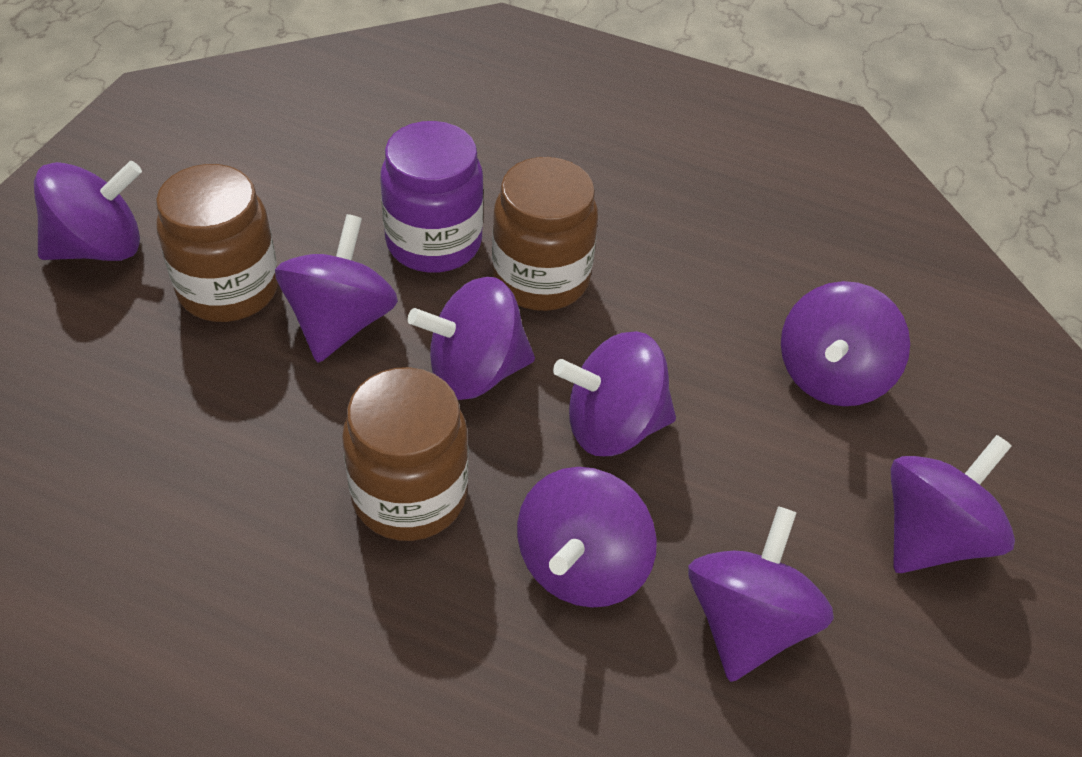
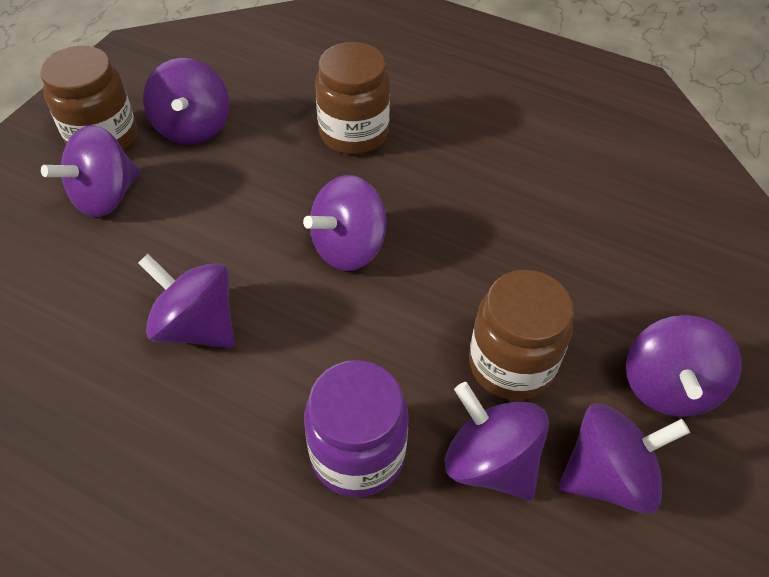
purple spinning top: [34,161,142,261] [275,214,398,363] [408,277,535,400] [517,467,657,608] [553,331,676,456] [688,506,834,682] [781,281,910,406] [891,435,1015,573] = 8 -> [41,125,141,217] [138,254,235,348] [143,58,229,145] [303,175,386,271] [445,382,549,500] [559,403,690,514] [626,315,742,417] = 7

